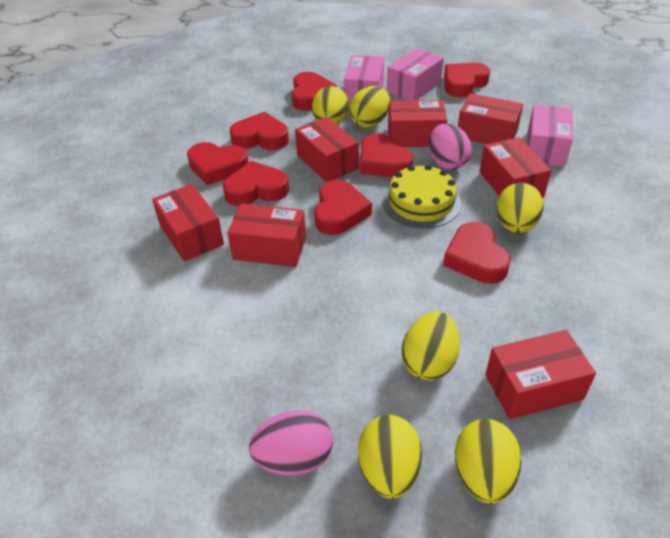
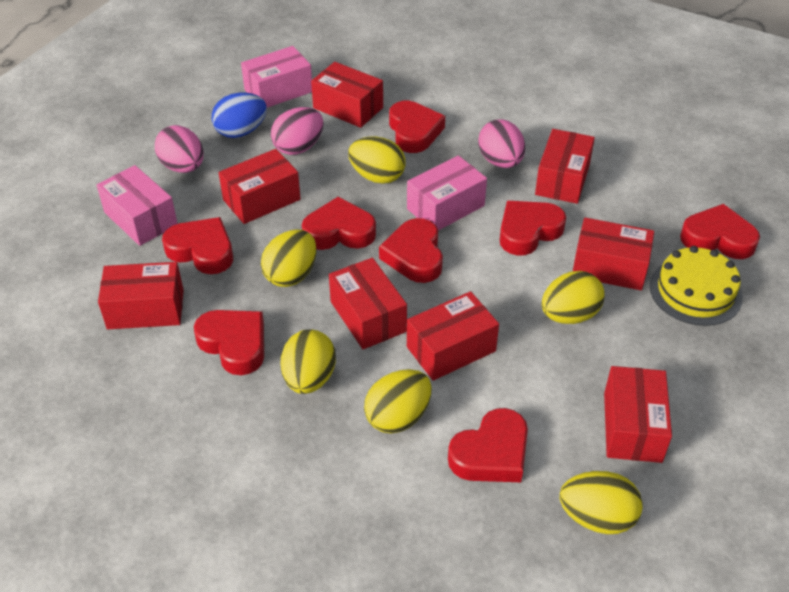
blue egg: none = 0 -> [212,92,267,138] = 1
pink egg: [249,410,333,475] [429,123,472,170] = 2 -> [155,125,204,173] [271,107,324,155] [478,119,525,168] = 3
red box: [152,184,224,262] [227,203,306,267] [295,117,359,182] [388,100,447,147] [458,93,523,144] [480,137,551,198] [485,330,596,419] = 7 -> [98,262,184,329] [219,149,301,224] [311,62,383,128] [329,258,407,349] [407,291,499,381] [535,129,595,204] [573,218,654,290] [604,366,672,463] = 8

